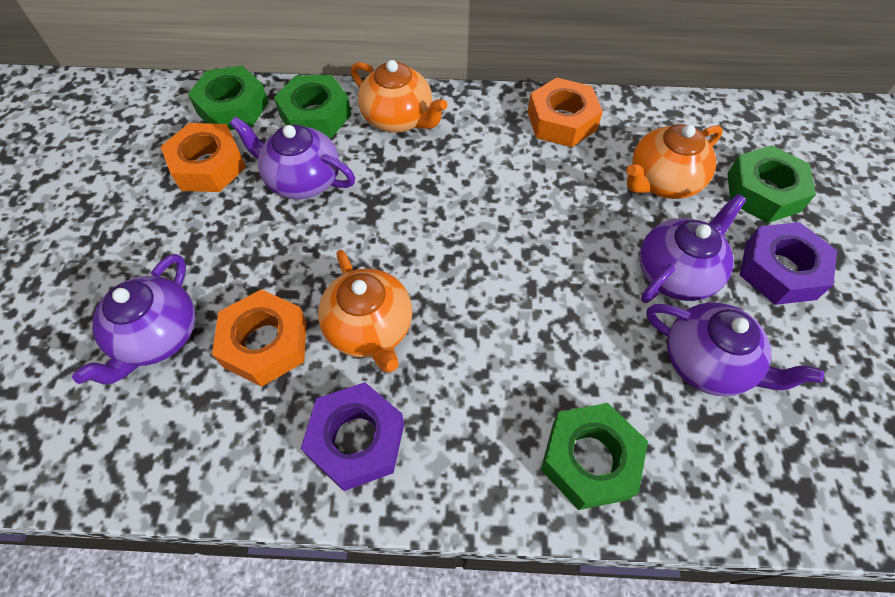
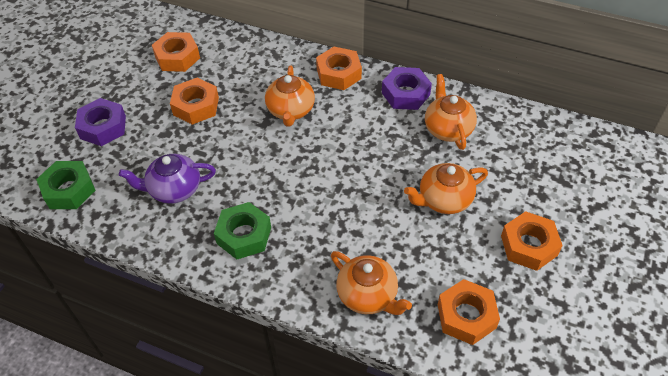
green nut: [188,66,269,130] [274,75,351,138] [541,403,648,510] [727,145,816,223] = 4 -> [36,161,96,209] [214,202,271,259] = 2
orange nut: [161,123,246,192] [212,289,307,387] [528,78,603,147] = 3 -> [152,32,200,72] [170,78,219,125] [316,47,362,90] [438,279,500,345] [501,211,563,271] = 5
orange teapot: [318,250,412,373] [351,60,447,133] [627,124,723,199] = 3 -> [265,66,315,127] [331,251,412,315] [404,163,488,214] [425,74,477,150] = 4
purple teapot: [72,254,195,385] [230,116,355,199] [639,194,746,303] [647,303,824,396] = 4 -> [119,154,216,204] = 1

